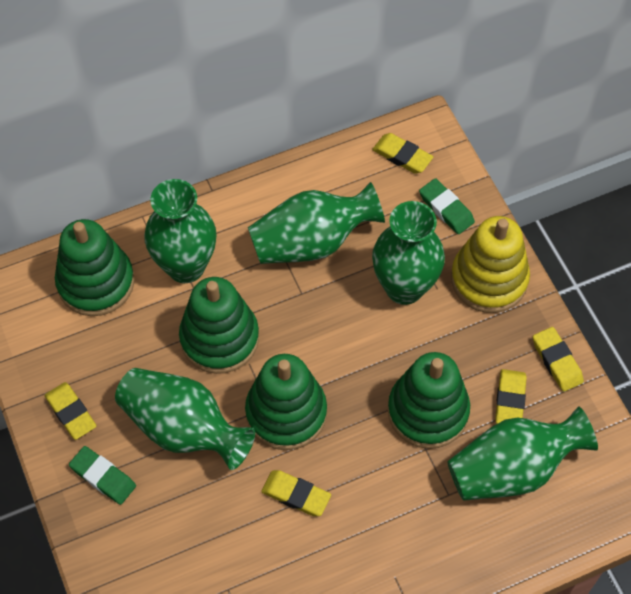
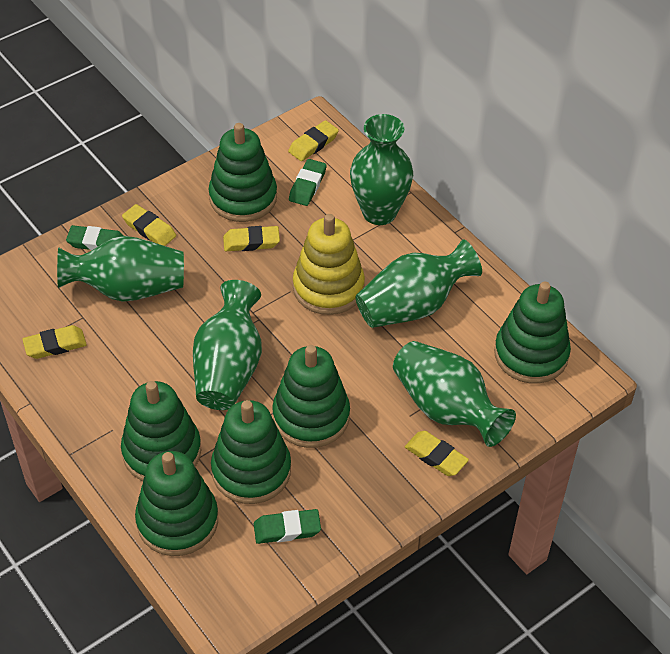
green eraser: [69,446,136,505] [419,178,475,234] = 2 -> [66,225,124,251] [254,509,321,544] [289,159,327,206] = 3
green stacking toy: [55,219,134,316] [179,277,259,374] [245,354,327,450] [388,352,470,449] = 4 -> [121,381,201,481] [135,451,218,556] [208,123,277,222] [211,400,291,504] [272,345,350,448] [494,282,571,384] = 6

